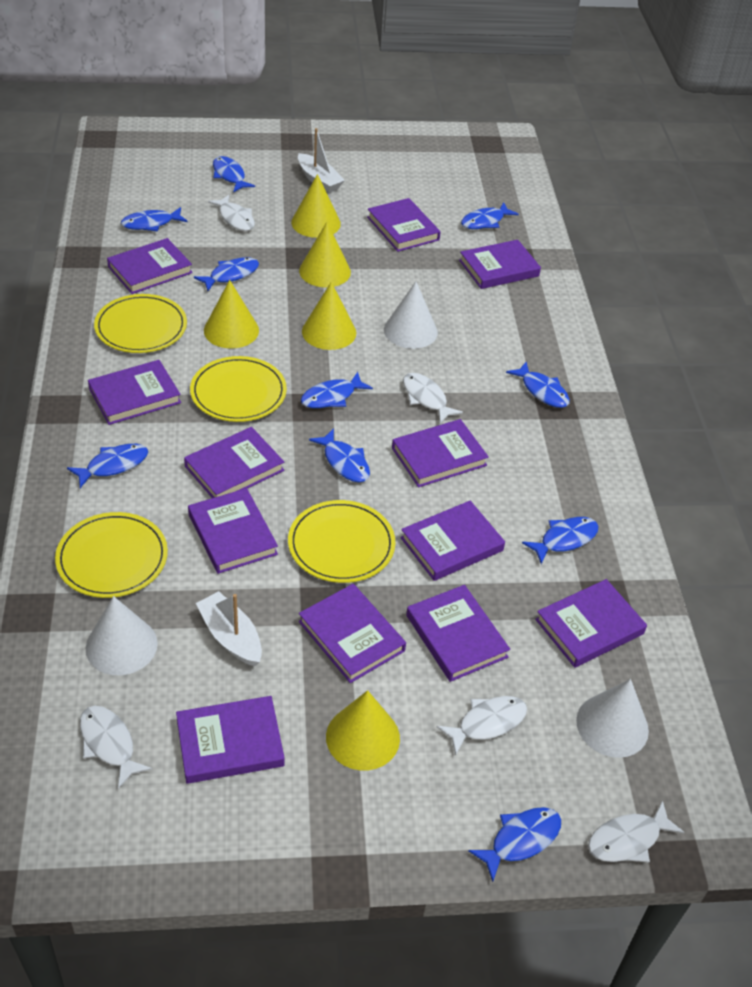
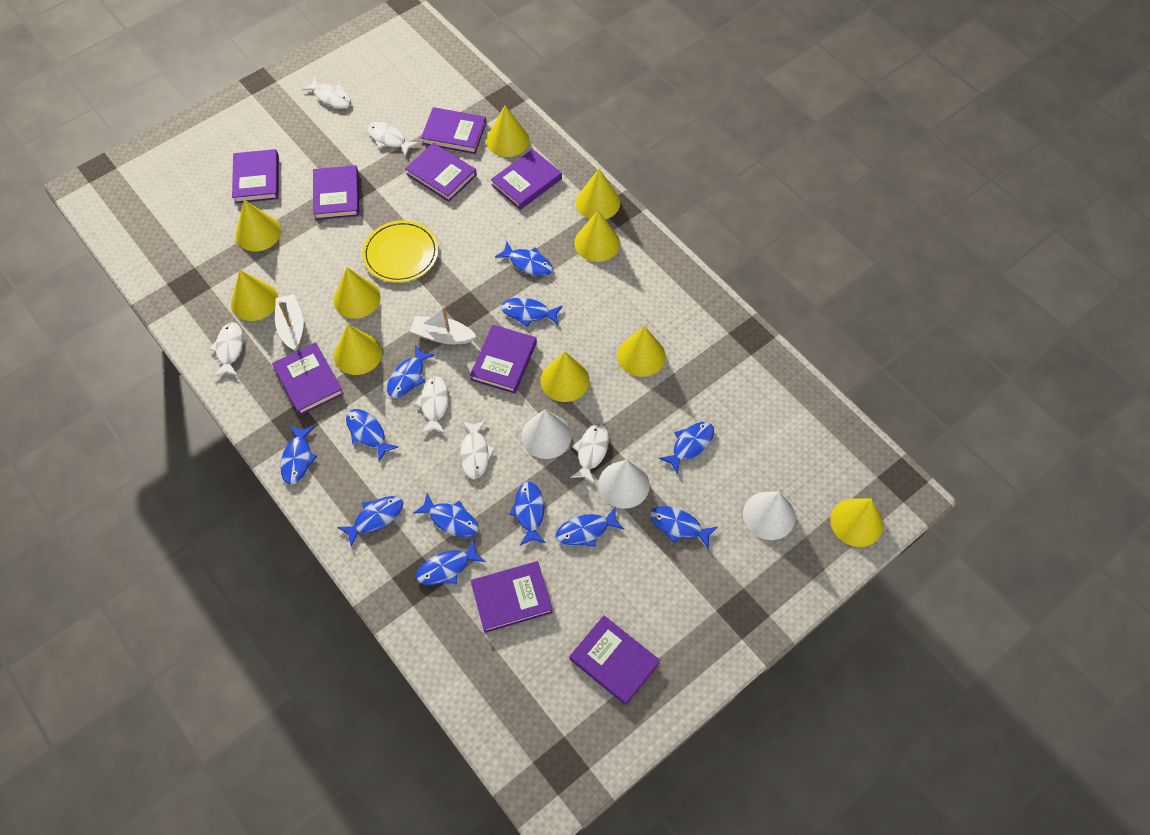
blue fish: [67,444,148,488] [121,207,188,232] [194,257,259,291] [213,156,255,192] [301,372,373,408] [309,428,370,482] [461,202,519,229] [468,807,561,882] [506,362,570,408] [522,517,599,564] = 10 -> [280,426,317,485] [338,496,403,547] [346,409,399,461] [387,345,435,398] [413,493,479,537] [416,539,485,585] [495,241,553,276] [501,298,563,327] [509,482,546,545] [556,507,624,547] [650,506,718,550] [659,422,714,475] = 12
purple book: [88,360,181,425] [107,238,193,294] [176,696,285,784] [184,427,284,498] [188,488,278,574] [299,584,406,683] [367,198,441,252] [392,419,489,487] [400,501,505,581] [406,585,510,682] [459,240,541,289] [535,579,647,668] = 12 -> [232,149,279,203] [272,342,344,416] [313,165,359,220] [405,143,477,202] [421,107,486,154] [470,325,537,394] [471,561,553,633] [491,149,562,210] [570,615,660,705] = 9
white fish: [80,705,152,789] [208,195,255,231] [403,373,463,423] [437,696,527,755] [588,800,684,863] = 5 -> [209,322,243,377] [301,78,351,108] [367,122,419,157] [415,376,449,433] [460,420,495,479] [570,424,609,484] = 6
yellow cone: [204,280,259,349] [291,174,341,238] [299,222,351,287] [302,282,356,350] [326,690,400,771] = 5 -> [231,270,278,321] [235,200,281,251] [333,267,381,319] [334,324,382,375] [486,105,529,157] [541,351,590,402] [574,210,620,262] [576,169,620,219] [617,326,666,377] [830,498,883,547] = 10
yellow plate: [55,512,168,598] [94,294,187,353] [190,356,287,422] [288,500,395,583] = 4 -> [362,220,438,283] = 1

